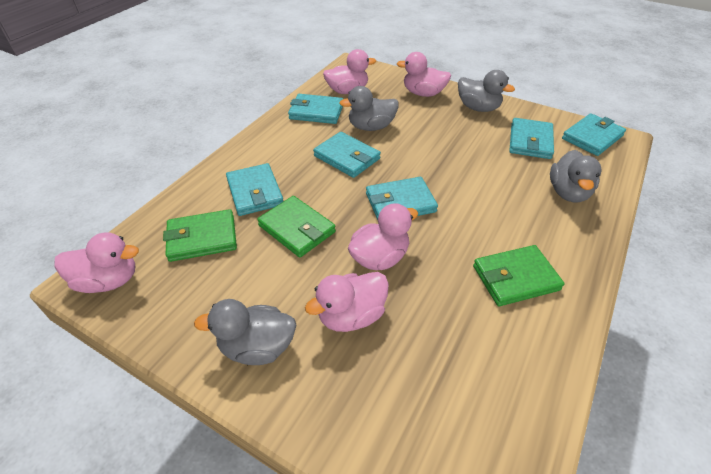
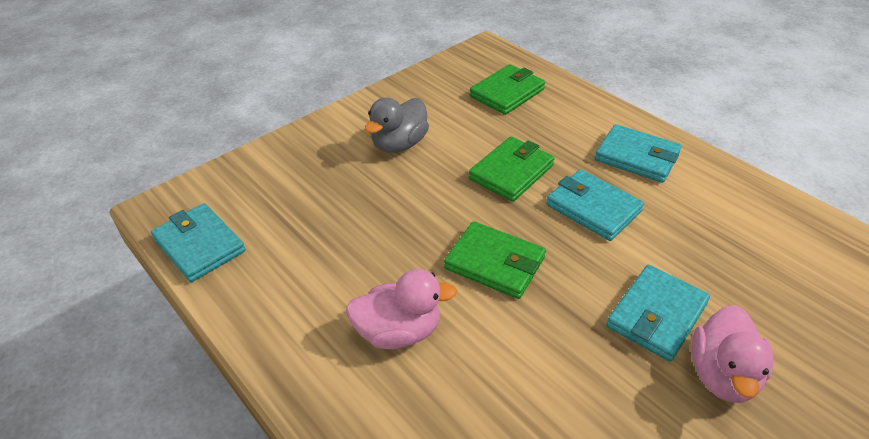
grey duck: [194,299,297,365] [339,86,399,131] [458,70,515,112] [550,150,601,202] = 4 -> [365,97,429,153] = 1
pink duck: [55,232,139,293] [305,272,389,332] [323,49,376,94] [348,203,418,270] [397,52,451,97] = 5 -> [346,269,457,349] [691,305,773,403] = 2
turquoise wallet: [226,163,284,216] [288,94,343,124] [313,132,381,178] [366,177,438,220] [509,118,554,159] [562,113,626,156] = 6 -> [151,203,246,282] [546,169,644,241] [595,124,682,183] [606,265,710,361] = 4

